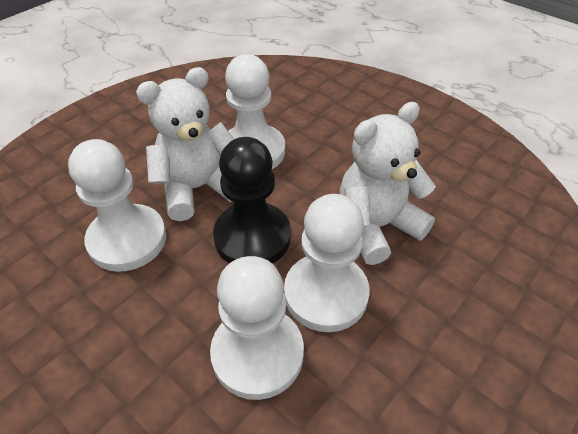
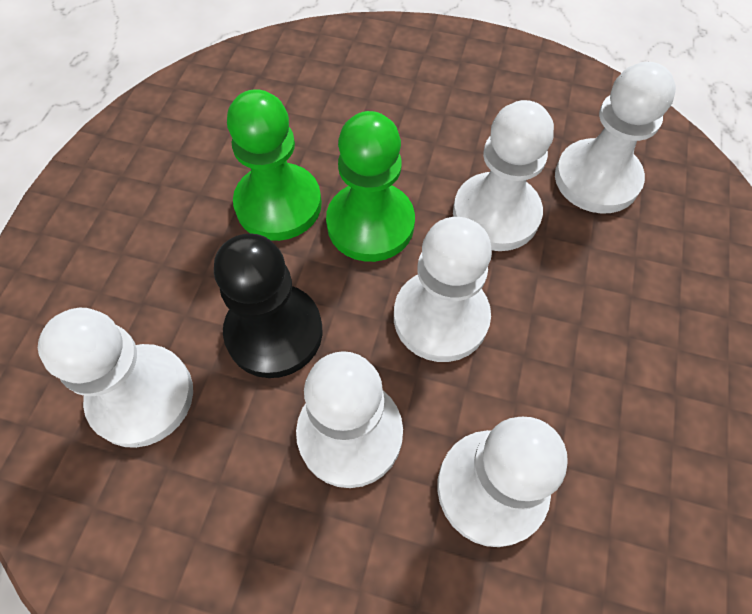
green pawn: none = 0 -> [227,89,322,241] [326,111,415,262] = 2
white pawn: [68,139,167,272] [210,256,304,400] [225,54,285,169] [284,194,370,332] = 4 -> [38,308,193,448] [296,351,403,488] [394,217,492,362] [437,417,568,547] [453,100,554,251] [555,62,676,213] = 6
white teddy bear: [136,67,234,221] [339,102,436,265] = 2 -> none = 0

